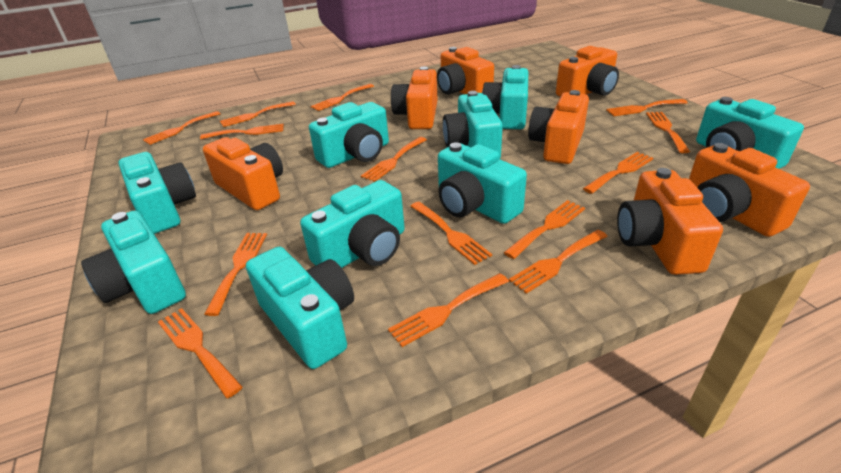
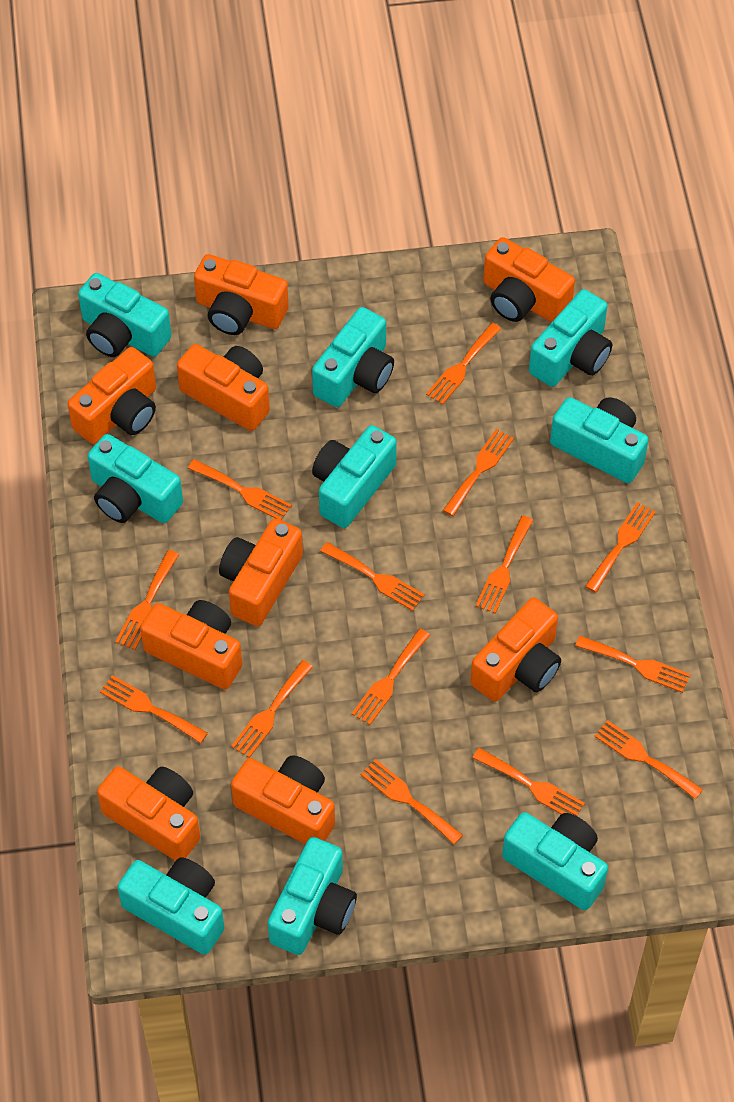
orange camera: [203,137,283,210] [391,67,437,129] [437,47,494,95] [528,90,589,164] [556,46,619,97] [617,168,723,275] [689,143,810,237] = 7 -> [68,347,156,444] [97,766,200,861] [140,600,242,689] [177,344,270,431] [194,254,289,335] [219,518,303,626] [231,755,335,845] [471,598,561,702] [483,237,575,323] = 9

